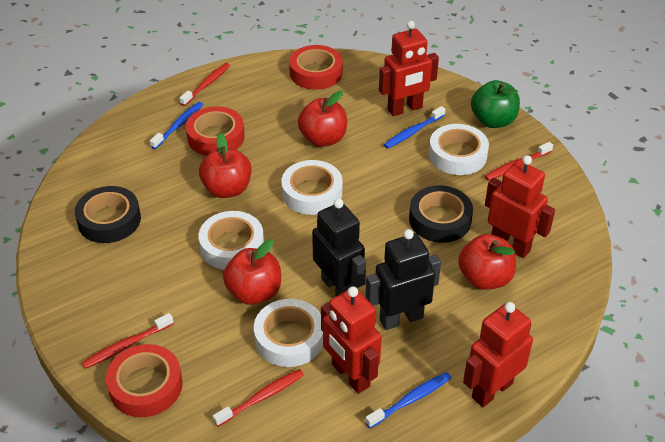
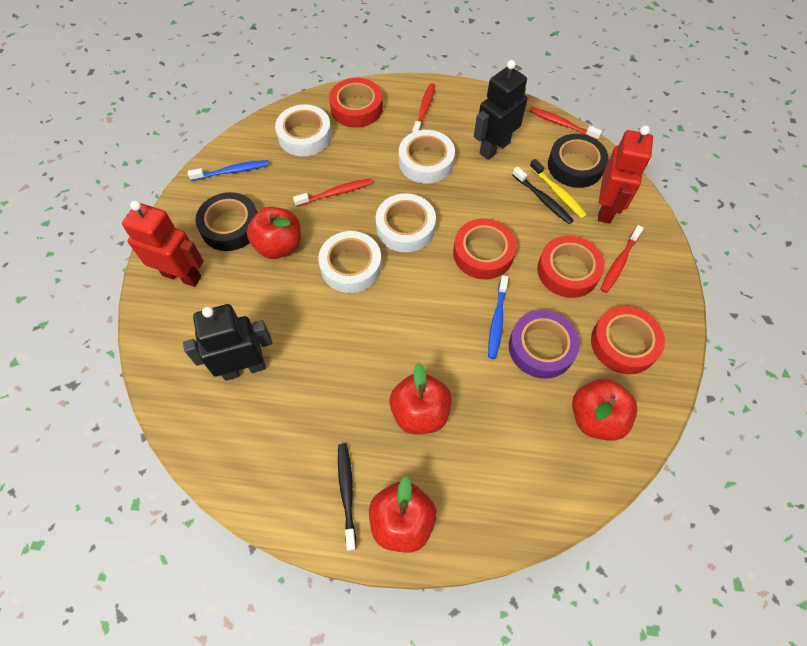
black toothbrush: none = 0 -> [338,443,356,551] [512,167,574,224] = 2
blue toothbrush: [150,102,204,149] [365,372,451,428] [384,106,445,149] = 3 -> [188,160,269,181] [488,275,509,359] = 2
green apple: [471,80,520,128] = 1 -> none = 0
purple tape: none = 0 -> [509,310,580,379] = 1
red robot: [321,286,382,394] [379,21,439,116] [463,302,533,407] [485,155,555,258] = 4 -> [122,200,204,287] [598,126,653,224] = 2
red tape: [106,344,183,417] [186,106,244,156] [289,45,343,90] = 3 -> [329,78,383,128] [453,219,517,279] [537,236,605,298] [591,306,665,374] = 4
yellow toothbrush: none = 0 -> [530,159,587,219] = 1

